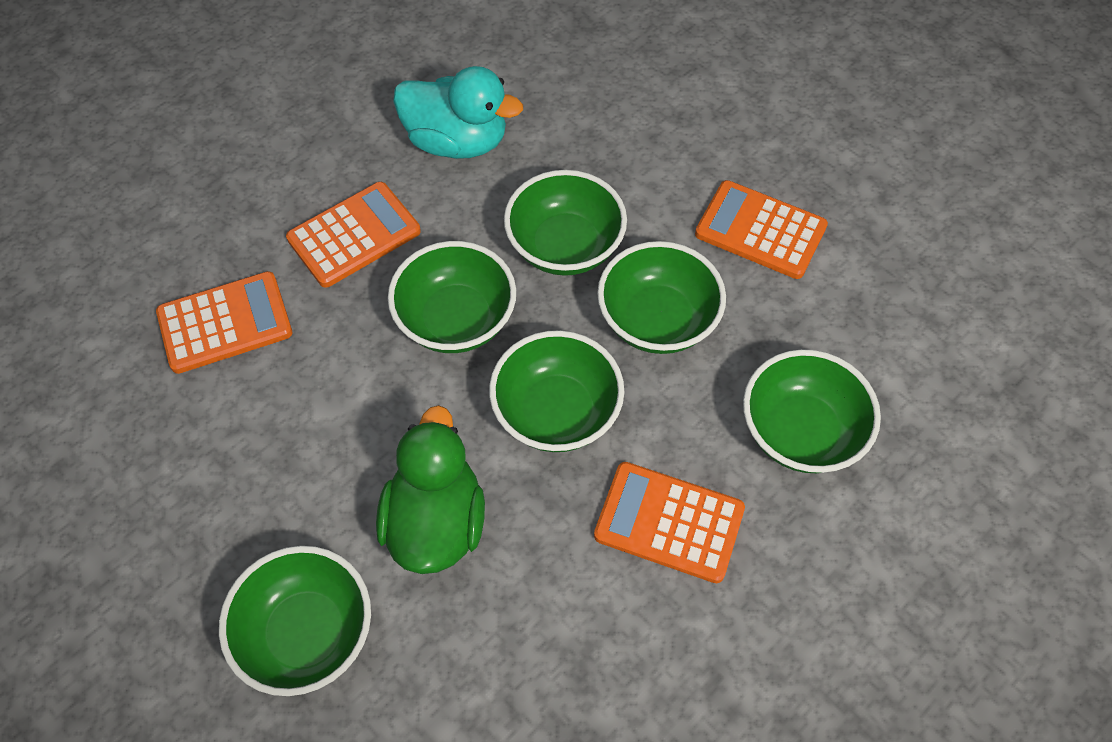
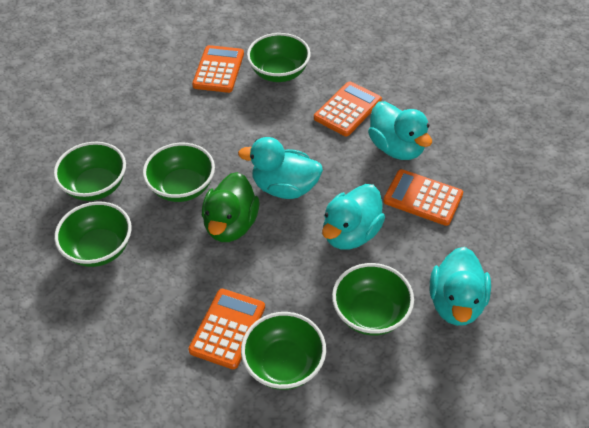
turquoise duck: [393,66,523,159] = 1 -> [238,137,323,199] [322,184,385,250] [368,101,432,160] [430,247,491,326] = 4

